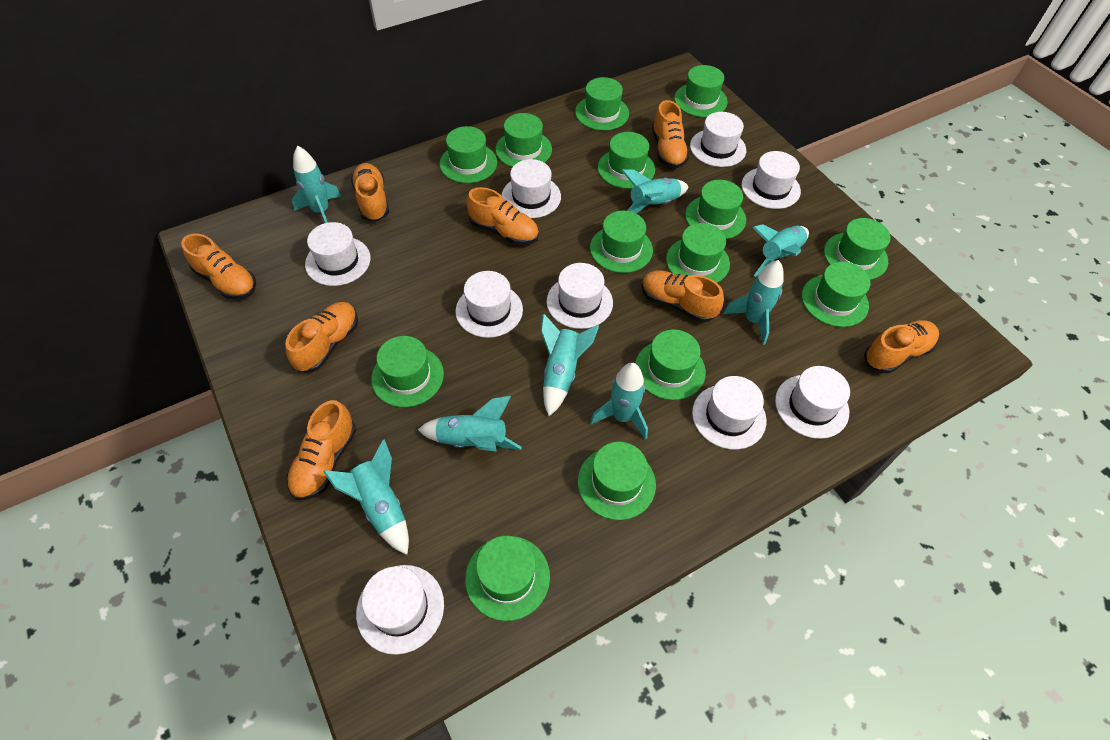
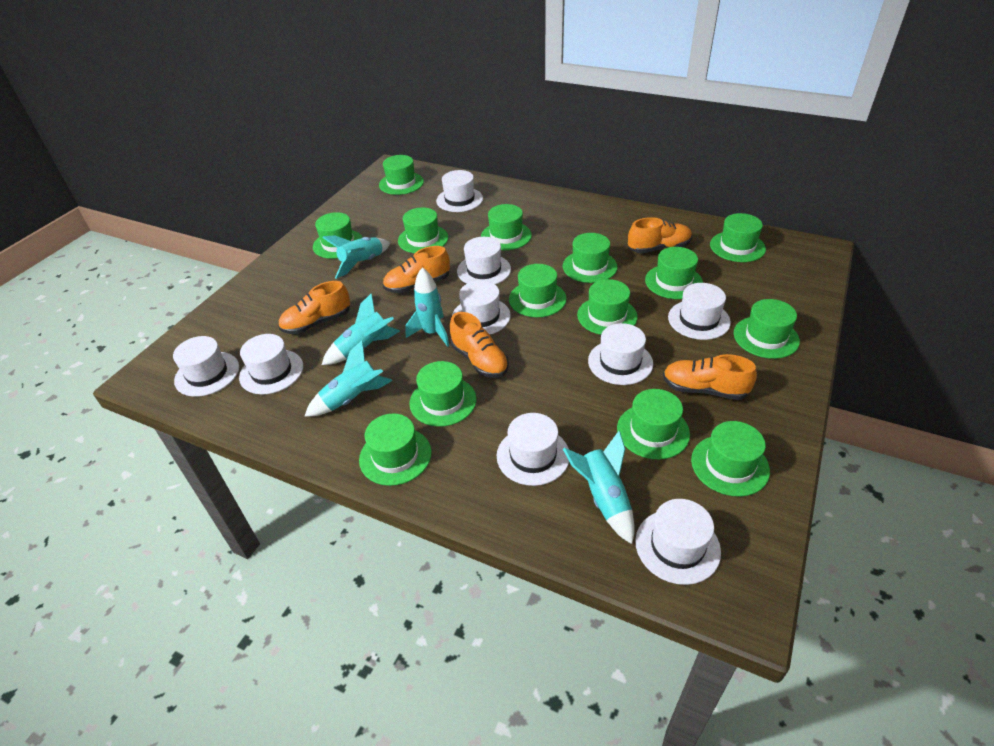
orange shoe: [181,233,256,299] [285,302,358,372] [287,400,356,500] [351,163,389,222] [466,187,539,245] [641,270,724,322] [652,100,689,169] [864,320,939,374] = 8 -> [278,281,350,334] [383,246,450,293] [450,312,509,378] [628,217,692,254] [663,354,757,400] = 5
turquoise rocket: [292,146,341,223] [323,439,409,555] [418,396,522,452] [541,314,599,416] [590,363,648,440] [621,169,689,214] [723,260,784,345] [752,224,809,277] = 8 -> [305,340,393,416] [322,235,390,279] [322,294,400,365] [405,267,450,347] [563,431,635,544] = 5

